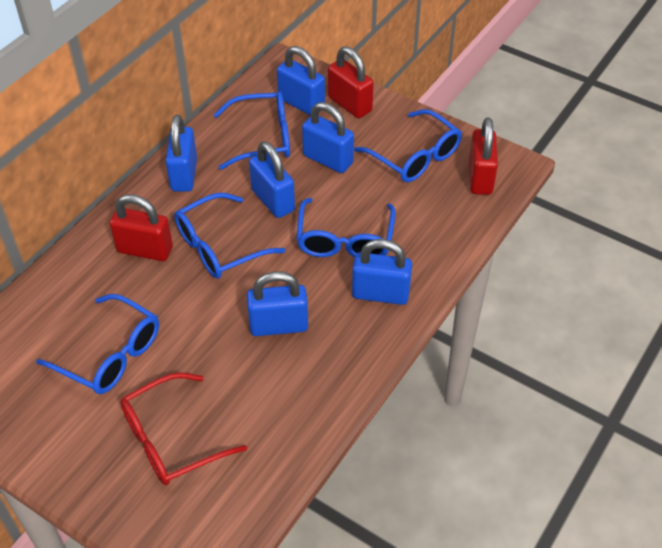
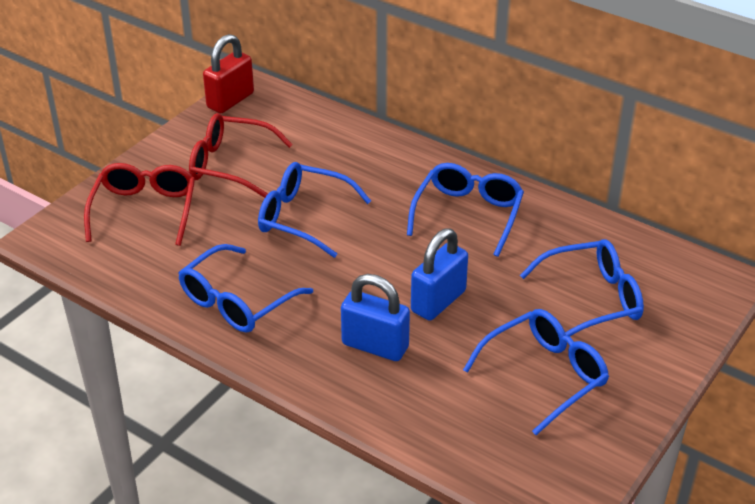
blue padlock: [166,115,197,192] [247,271,308,336] [249,141,295,218] [277,46,325,116] [302,102,354,173] [352,239,412,305] = 6 -> [341,274,410,361] [411,228,468,321] = 2
red glasses: [120,372,247,485] = 1 -> [84,163,195,246] [189,113,293,198] = 2
red padlock: [110,194,173,261] [328,46,374,118] [469,117,498,195] = 3 -> [203,34,254,113] = 1

